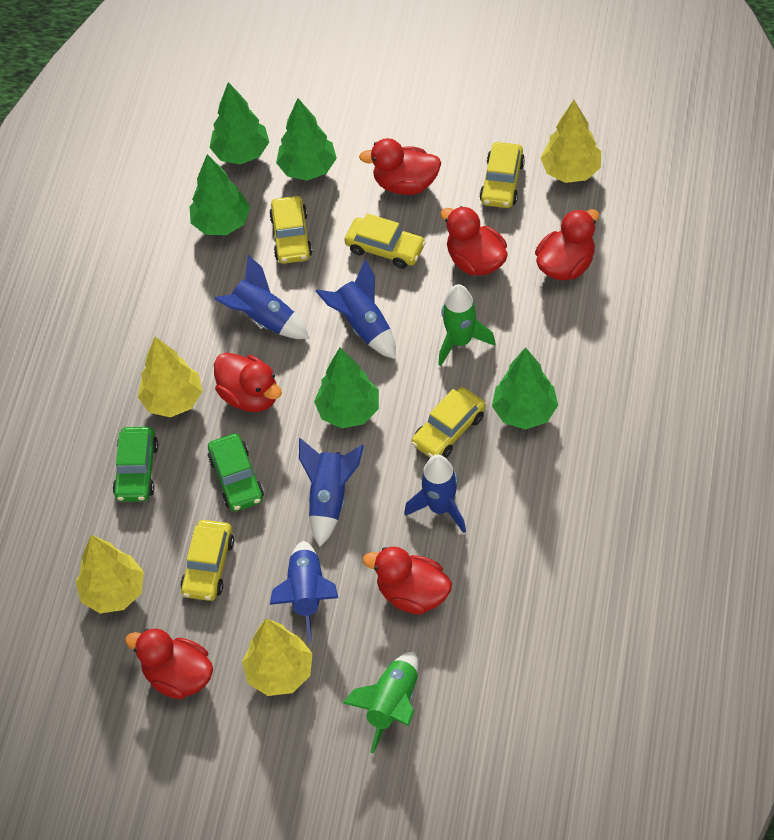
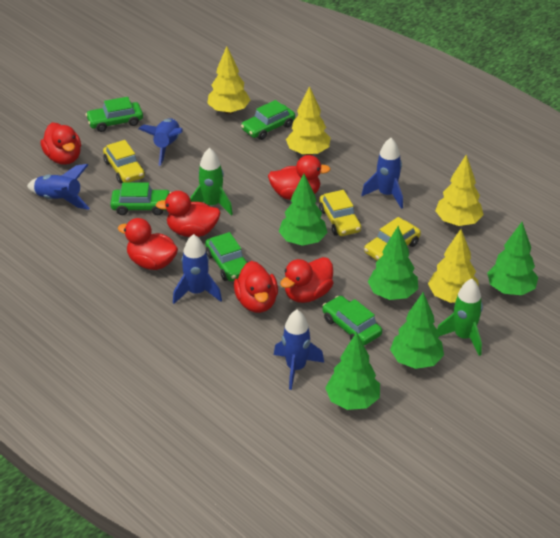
green car: [113,427,158,502] [208,433,264,512] = 2 -> [86,97,143,132] [110,183,171,215] [205,232,248,281] [241,100,295,140] [322,296,382,345] = 5
yellow car: [180,520,234,601] [269,196,312,264] [345,213,426,269] [412,387,486,458] [479,142,525,208] = 5 -> [103,140,145,183] [319,190,361,236] [364,217,421,261] = 3

